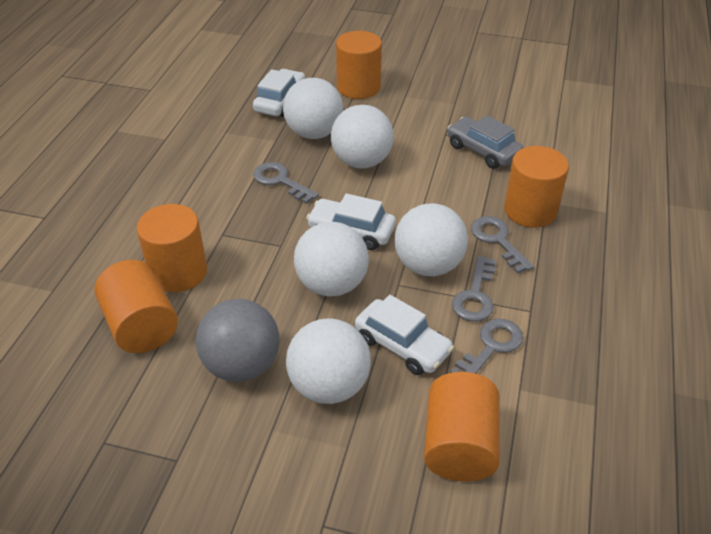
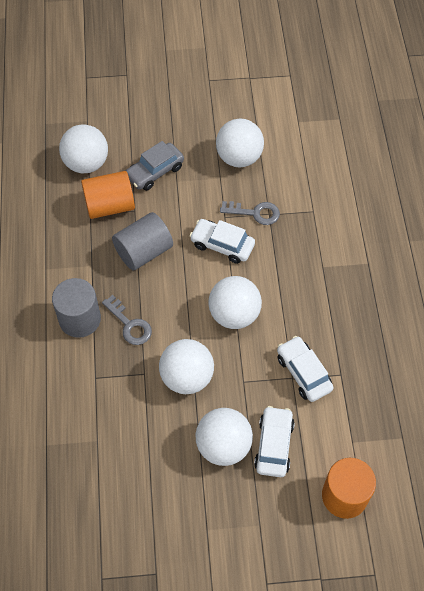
grey ball: [196,299,280,382] = 1 -> none = 0
grey cylinder: none = 0 -> [52,278,101,338] [112,212,173,270] = 2
grey key: [253,162,319,204] [450,318,523,374] [452,256,496,322] [471,216,534,273] = 4 -> [102,295,152,345] [220,201,280,225] = 2
orange cylinder: [95,260,178,353] [137,204,207,292] [336,31,382,99] [424,372,500,481] [504,146,569,228] = 5 -> [81,171,135,219] [322,458,376,519] = 2

